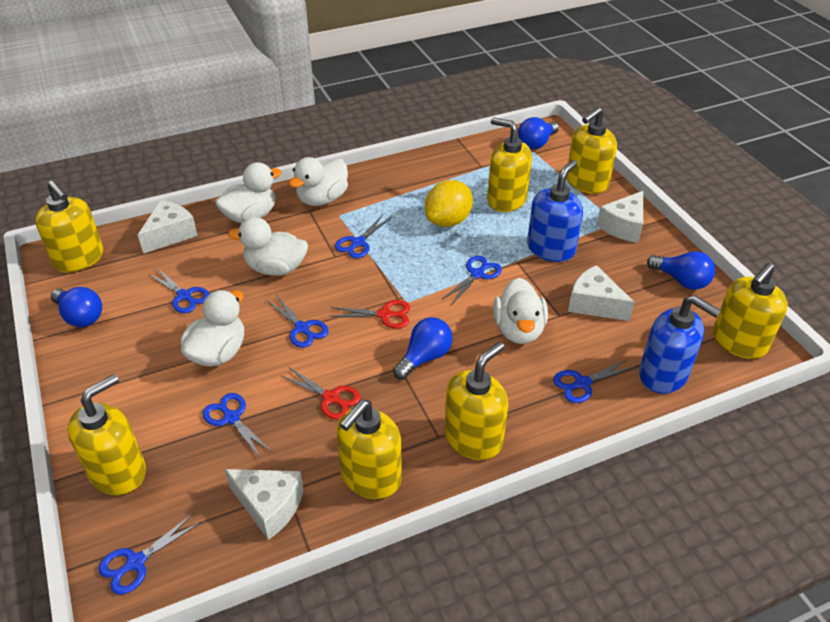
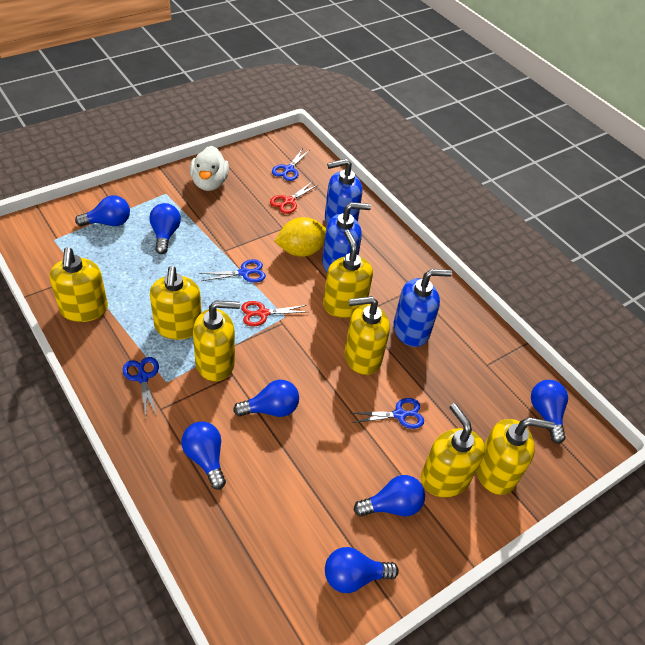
blue light bulb: [51,287,102,327] [393,317,453,380] [518,117,559,150] [647,251,715,290] = 4 -> [75,195,130,227] [149,203,181,254] [181,422,226,490] [233,380,299,417] [325,547,399,593] [354,475,425,517] [531,380,568,444] = 7
blue scissors: [98,514,201,594] [148,268,209,313] [202,393,272,459] [267,295,329,348] [335,216,391,258] [442,256,502,304] [553,359,635,403] = 7 -> [123,357,159,417] [200,259,266,283] [272,148,310,181] [352,398,424,429] = 4
blue soap dispenser: [527,160,583,262] [639,295,721,394] = 2 -> [322,202,371,272] [325,159,363,224] [393,269,452,347] = 3
white cheese: [138,200,198,254] [225,469,304,540] [568,265,635,321] [596,191,643,243] = 4 -> none = 0
white duck: [181,290,244,367] [215,162,282,223] [228,217,308,276] [289,157,348,206] [493,278,548,344] = 5 -> [190,146,229,191] = 1

